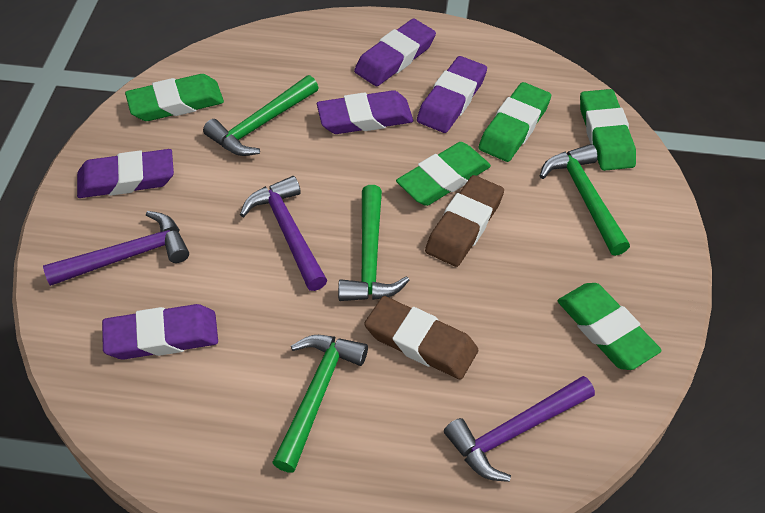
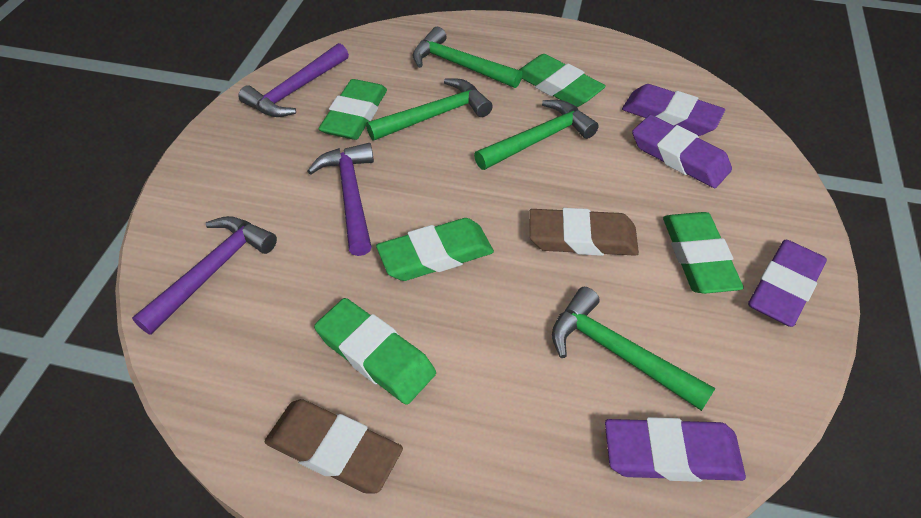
purple eraser: [77,149,174,198] [102,304,218,360] [317,90,413,134] [354,18,436,86] [417,56,487,133] = 5 -> [605,417,746,482] [622,84,725,136] [632,115,732,188] [748,240,827,327] = 4

